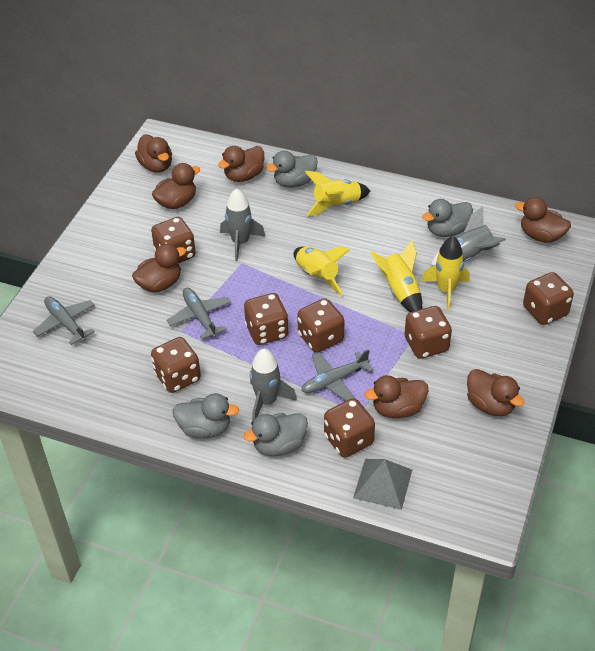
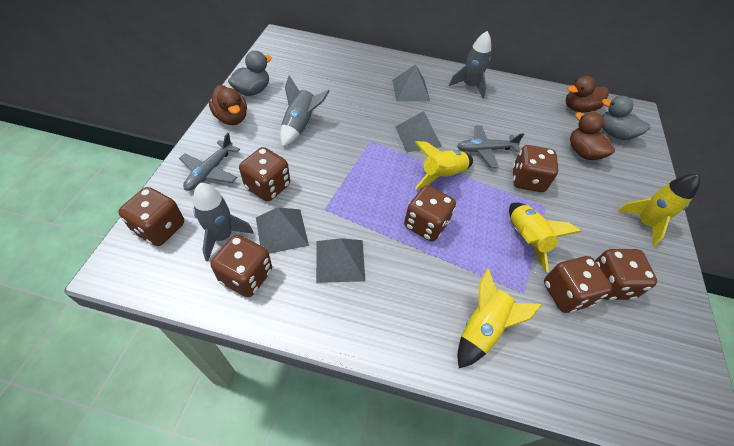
brown duck: [132,244,186,292] [135,135,172,173] [152,163,200,209] [218,146,264,182] [365,375,428,418] [467,369,524,416] [515,197,571,243] = 7 -> [209,85,247,125] [566,76,609,112] [570,112,615,160] = 3
grey duck: [172,393,239,438] [244,413,308,456] [266,150,318,188] [422,199,473,237] = 4 -> [228,51,272,96] [602,96,650,140] = 2
grey plane: [33,297,95,345] [167,288,231,339] [301,349,374,401] = 3 -> [179,133,240,191] [457,125,524,168] = 2
grey pyramid: [353,459,412,510] = 1 -> [256,207,309,254] [316,238,365,283] [392,64,430,101] [395,111,442,152] = 4

